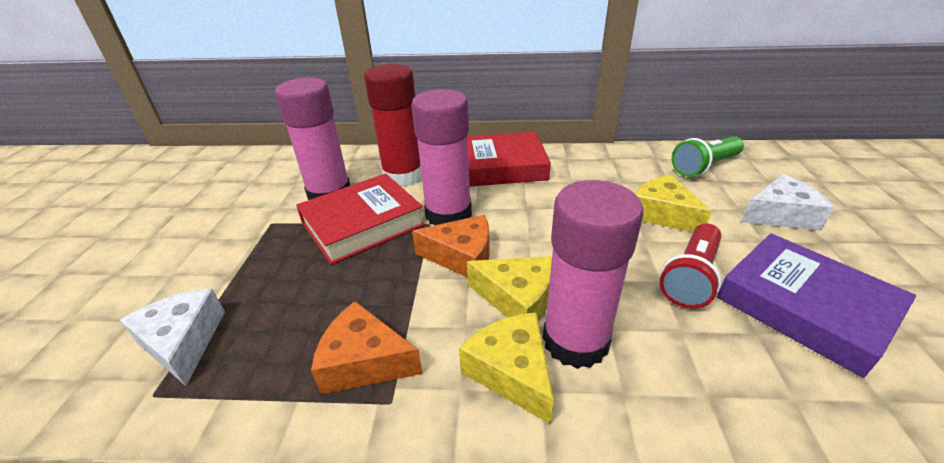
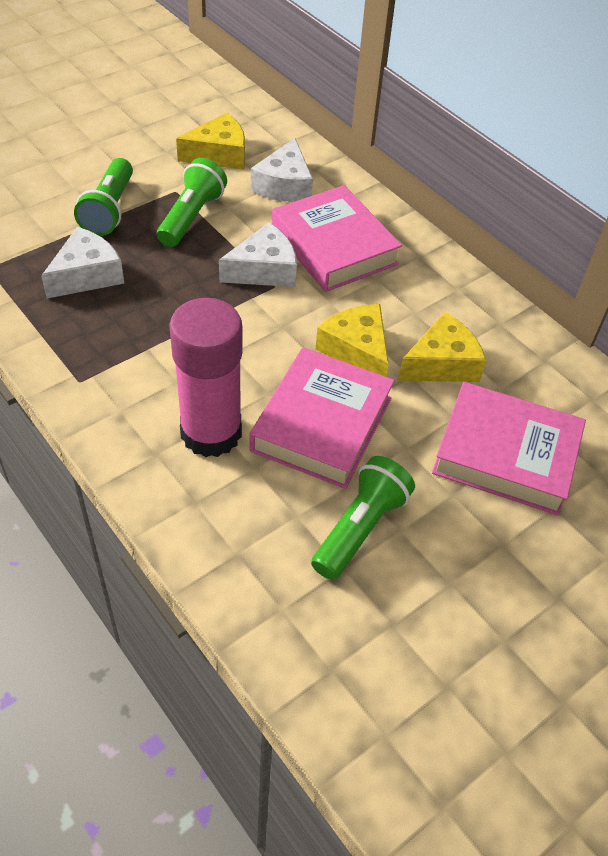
green flashlight: [672,136,744,177] = 1 -> [74,158,133,236] [157,158,227,247] [311,456,415,580] = 3
orange cheese: [311,301,423,394] [412,215,490,278] = 2 -> none = 0
pink book: none = 0 -> [250,347,395,489] [272,185,402,292] [432,382,586,516] = 3
pink glue stick: [275,78,351,200] [411,89,472,225] [543,180,643,369] = 3 -> [169,298,243,457] = 1
purple book: [717,233,916,378] = 1 -> none = 0
red book: [296,173,425,265] [467,132,551,186] = 2 -> none = 0
red flashlight: [660,223,722,309] = 1 -> none = 0
red glue stick: [364,64,422,187] = 1 -> none = 0
white cheese: [120,289,225,386] [741,174,834,231] = 2 -> [41,227,124,298] [219,223,297,287] [251,138,313,202] = 3

